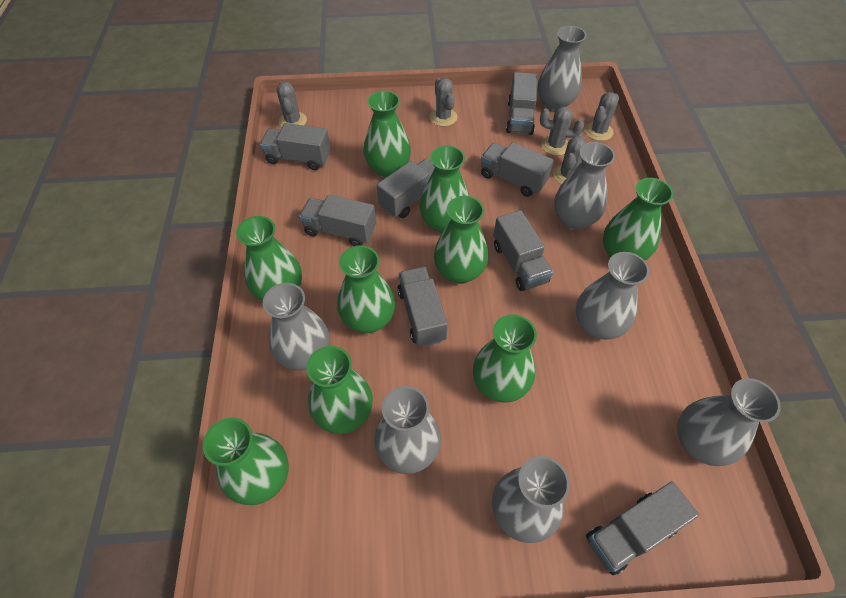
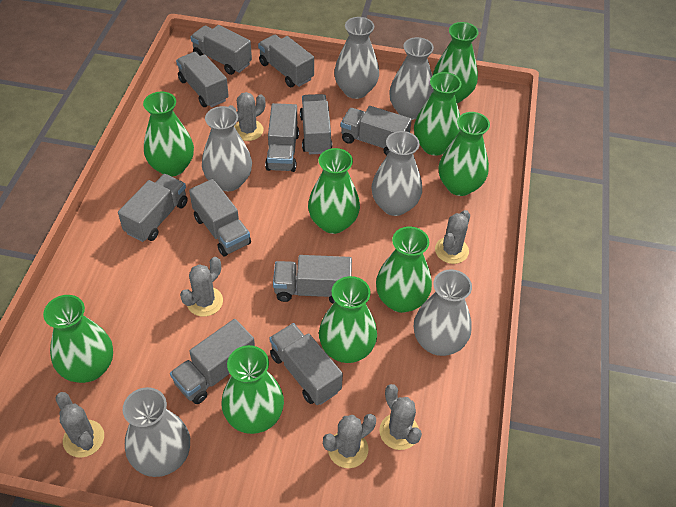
grey cactus: [277,81,307,127] [430,78,458,127] [540,106,584,156] [553,135,586,184] [585,92,619,141] = 5 -> [55,392,104,458] [180,257,223,317] [229,92,265,141] [323,414,376,468] [379,384,422,450] [435,210,470,264] = 6
grey truck: [260,123,331,170] [299,195,376,246] [377,159,435,218] [397,267,448,347] [481,142,554,197] [493,210,553,291] [506,72,537,135] [586,481,699,575] = 8 -> [118,174,187,242] [170,319,255,404] [176,52,229,107] [189,179,251,256] [191,25,252,75] [258,35,314,87] [265,103,299,172] [269,323,343,405] [273,255,352,303] [300,94,332,154] [341,106,412,156] = 11
grey vase: [263,283,330,371] [374,386,441,474] [492,456,570,543] [538,26,586,111] [554,142,615,230] [576,252,649,340] [677,378,781,466] = 7 -> [123,387,190,477] [202,106,252,191] [334,17,379,99] [371,131,422,216] [389,37,434,120] [414,269,472,356] = 6

